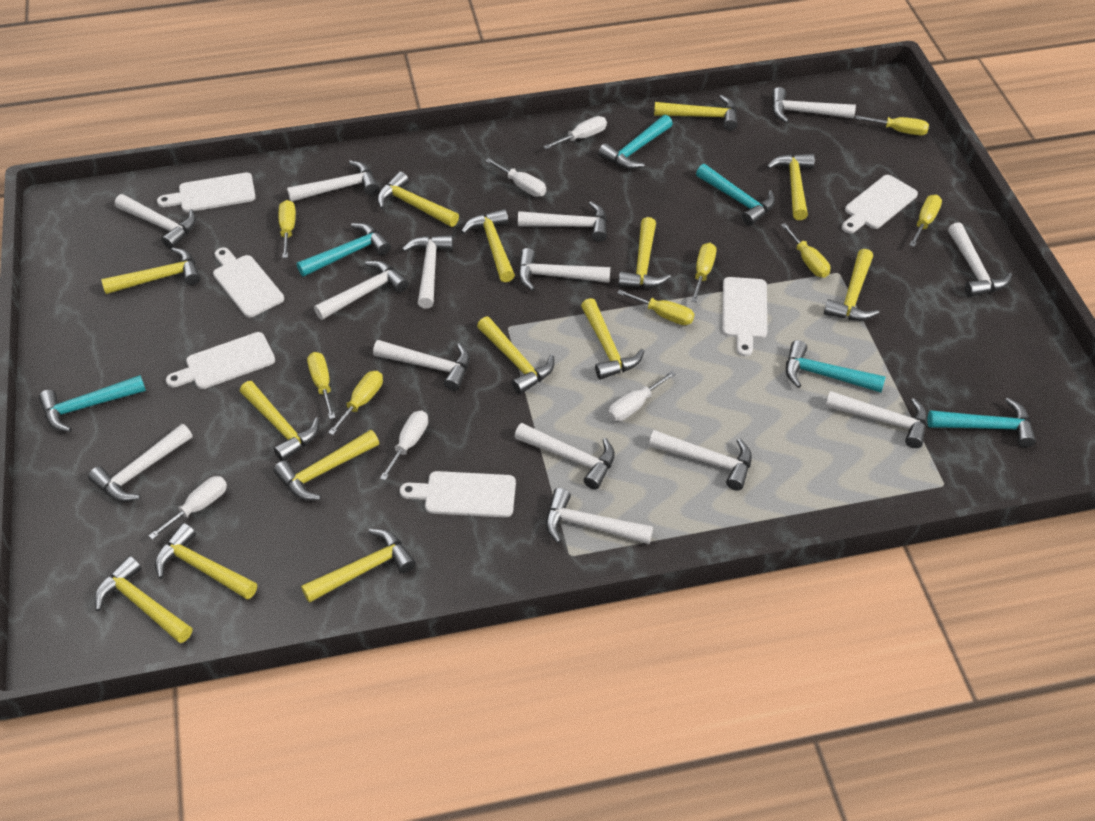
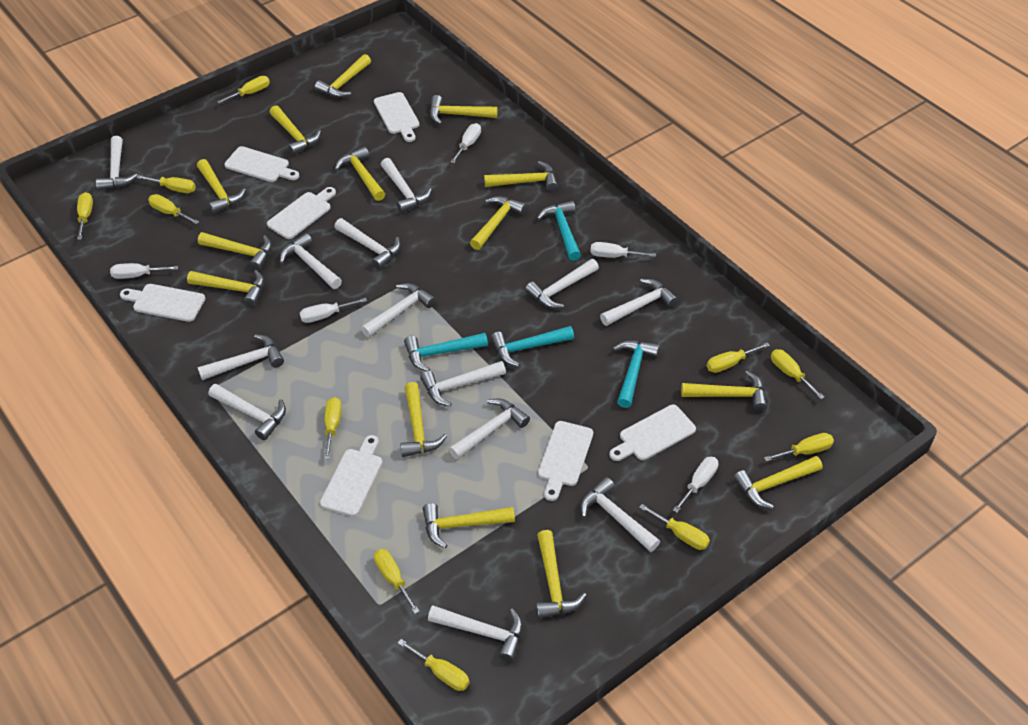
turquoise hammer: [39,375,146,432] [297,223,391,277] [598,115,673,169] [696,164,775,226] [786,340,886,393] [927,398,1036,448] = 6 -> [404,333,488,371] [491,326,574,367] [537,201,581,261] [613,340,659,408] = 4
white cutting board: [157,173,256,212] [166,332,275,389] [213,247,284,317] [400,471,516,517] [722,277,767,357] [842,175,918,233] = 6 -> [120,284,205,322] [224,146,299,182] [267,187,336,239] [320,435,383,517] [374,92,419,142] [538,421,593,501] [610,405,696,461] = 7
white hammer: [88,424,192,502] [115,194,196,249] [287,160,379,202] [314,260,408,320] [373,340,470,391] [402,235,453,309] [514,423,615,489] [518,201,607,242] [518,248,610,291] [545,488,653,544] [649,430,752,491] [772,87,856,123] [825,391,928,448] [948,222,1012,297] = 14 -> [96,136,138,191] [197,334,284,380] [208,384,286,440] [280,233,342,289] [334,218,401,270] [361,283,436,337] [381,158,432,213] [420,361,506,407] [428,606,523,662] [449,398,530,460] [525,259,599,309] [580,477,660,552] [600,279,678,326] = 13
yellow screwdriver: [279,200,296,258] [307,352,335,419] [328,371,383,435] [617,289,694,325] [691,243,716,302] [781,223,830,278] [855,115,929,135] [909,195,942,247] = 8 -> [77,192,93,240] [136,175,196,193] [148,194,199,224] [217,76,270,104] [324,397,342,460] [374,549,420,614] [398,639,470,691] [639,504,710,550] [707,342,770,373] [764,433,834,462] [771,349,824,399] = 11

